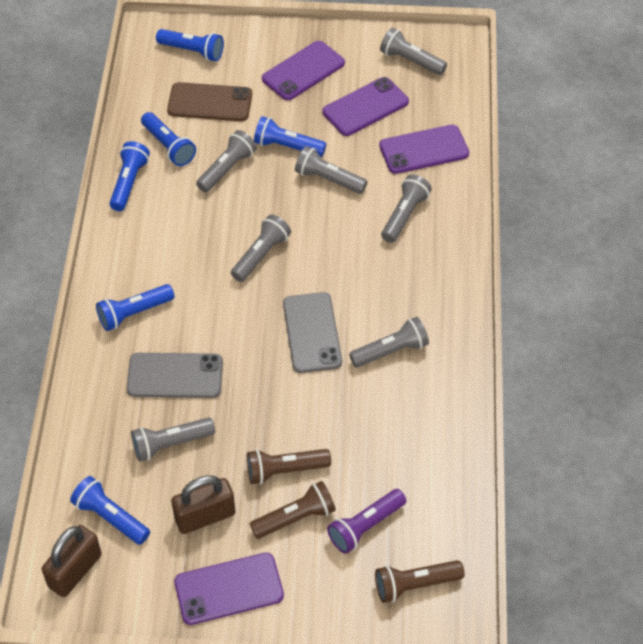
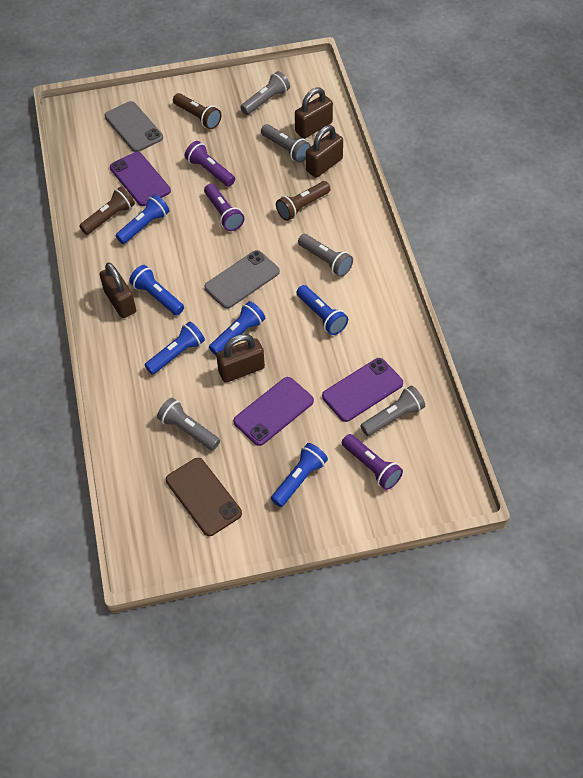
brown padlock: [42,525,102,597] [171,475,235,534] = 2 -> [99,262,136,318] [216,334,265,383] [295,87,333,139] [306,125,343,178] = 4
grey flashlight: [131,418,215,462] [196,130,257,193] [231,214,291,282] [295,146,367,194] [349,317,429,368] [380,28,447,75] [381,174,432,243] = 7 -> [157,398,220,451] [240,71,290,115] [261,124,311,163] [298,234,353,277] [361,385,425,436] = 5
purple flashlight: [327,489,406,554] = 1 -> [185,141,235,186] [204,184,244,231] [342,434,403,490] = 3
purple phone: [174,553,284,625] [262,41,345,100] [323,77,409,136] [379,125,469,174] = 4 -> [110,152,171,206] [233,377,314,446] [322,358,403,422] = 3

